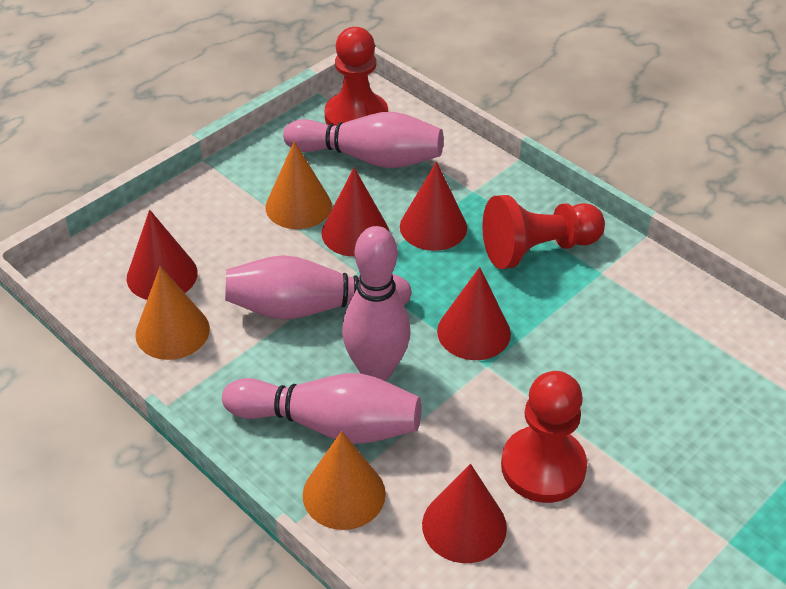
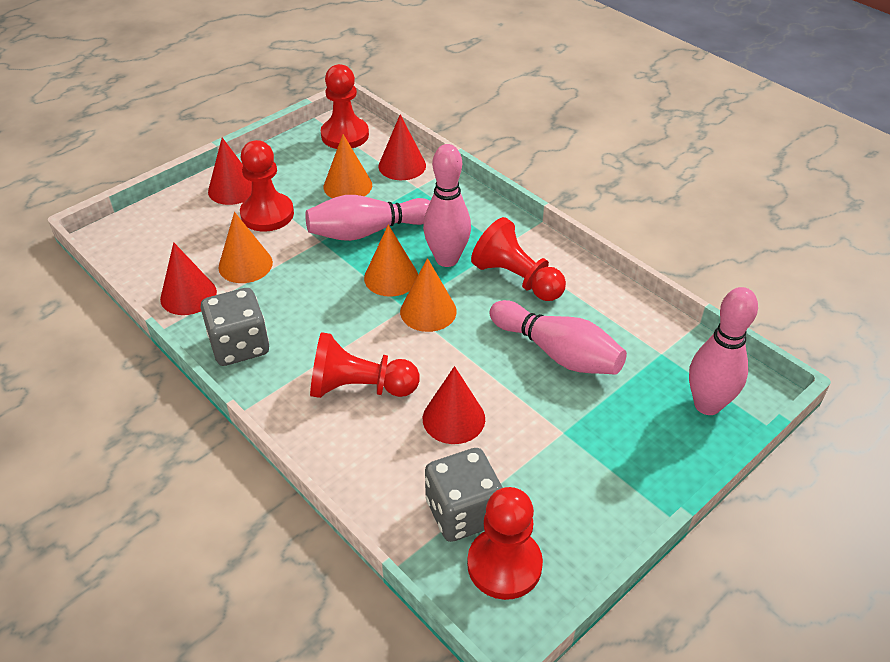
grey dice: none = 0 -> [201,288,269,366] [425,448,503,542] = 2
orange cone: [135,266,210,360] [265,141,332,229] [303,431,386,530] = 3 -> [218,212,273,283] [324,134,372,198] [364,224,418,297] [400,258,457,332] = 4
red cone: [127,210,198,300] [321,168,389,257] [400,162,467,251] [422,464,507,563] [437,267,511,360] = 5 -> [160,242,217,315] [208,138,252,205] [379,114,426,180] [423,366,485,444] = 4
red pawn: [325,27,388,125] [482,195,605,269] [501,371,587,503] = 3 -> [240,140,294,232] [310,332,420,398] [321,64,369,149] [467,487,543,600] [471,217,566,301] = 5

